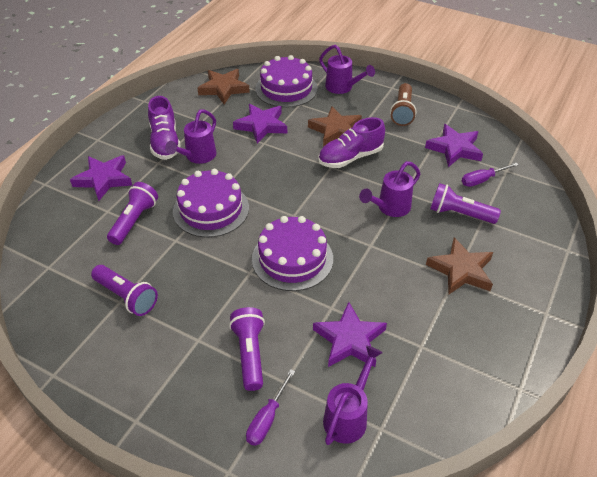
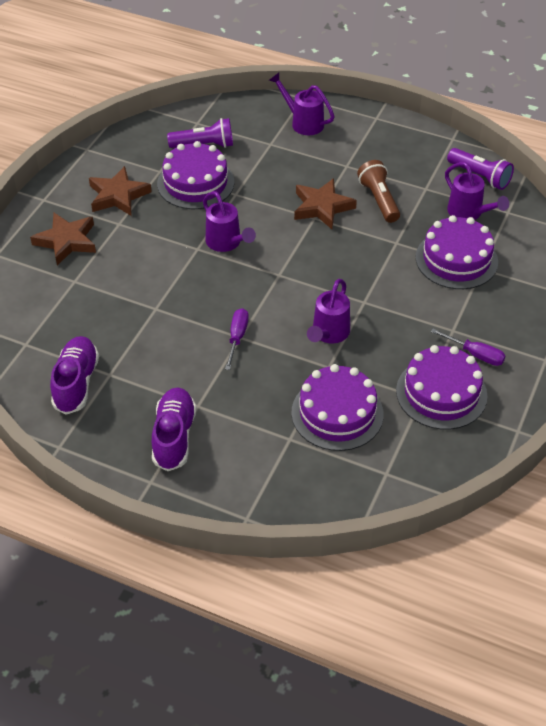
purple cake: [173,169,249,238] [252,216,333,291] [255,55,318,108] = 3 -> [157,141,234,209] [291,364,384,451] [396,345,487,430] [416,215,498,289] = 4
purple flashlight: [91,265,158,316] [107,182,158,245] [229,307,265,391] [430,183,501,224] = 4 -> [167,118,233,148] [447,148,514,190] = 2
purple star: [70,155,132,201] [233,104,287,144] [313,302,387,367] [425,124,483,167] = 4 -> none = 0

